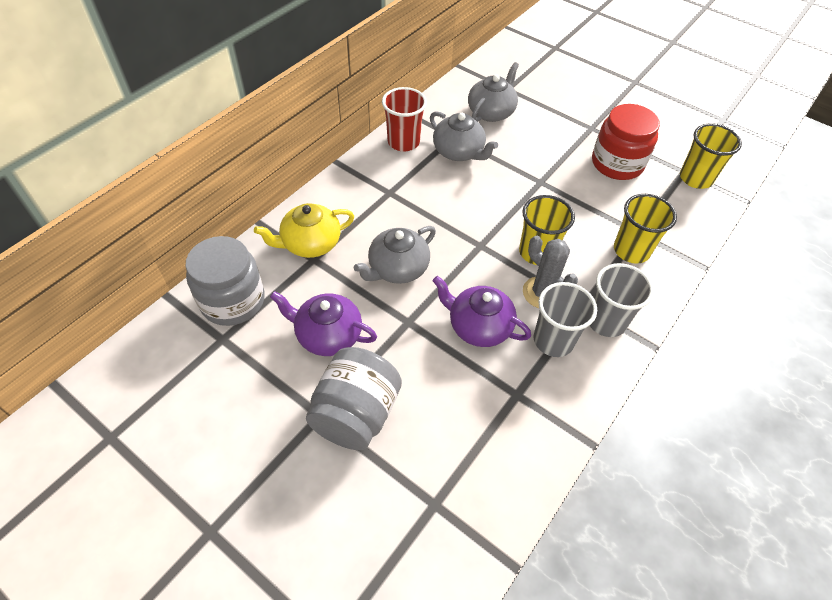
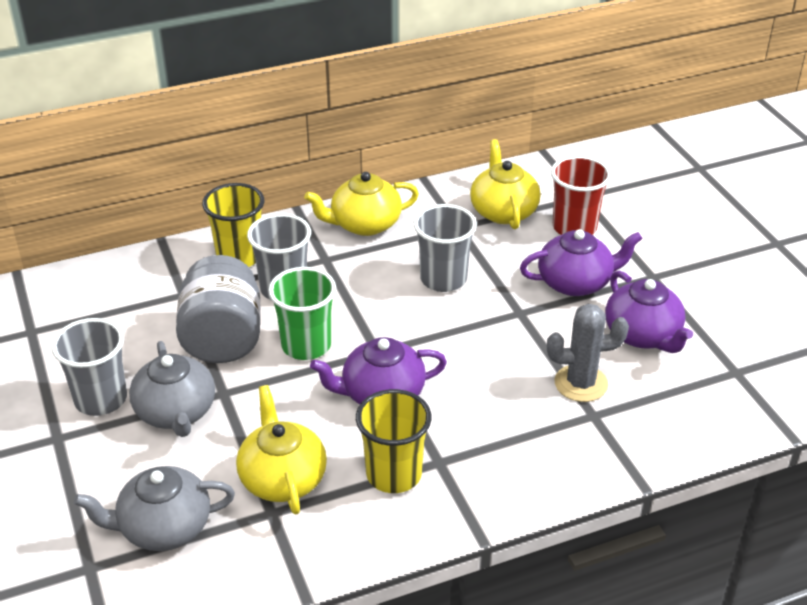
green cup: none = 0 -> [268,267,336,360] = 1
grey cup: [534,282,597,357] [590,263,654,337] = 2 -> [51,318,127,416] [247,213,311,300] [414,204,477,292] = 3
grey jar: [185,236,264,326] [306,347,402,450] = 2 -> [176,255,261,363] = 1
grey teapot: [354,226,436,284] [430,111,498,161] [468,62,519,122] = 3 -> [74,466,235,551] [129,341,215,437] = 2
purple teapot: [270,291,377,356] [433,276,531,347] = 2 -> [310,337,447,405] [520,229,643,296] [605,271,693,353] = 3
red jar: [592,104,660,180] = 1 -> none = 0
yellow cup: [519,195,575,265] [614,194,677,264] [680,123,742,189] = 3 -> [202,183,264,267] [356,389,432,493] = 2
yellow teapot: [254,203,355,258] = 1 -> [236,385,327,515] [304,172,419,236] [470,139,541,229] = 3

